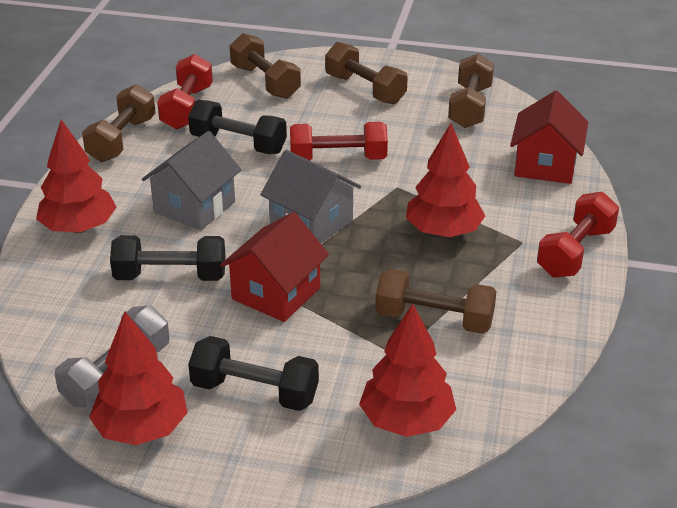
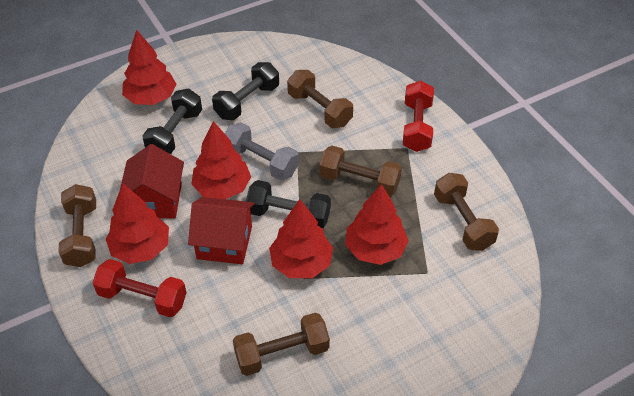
grey house: [142,131,241,230] [260,150,361,243] = 2 -> none = 0
red dumbbell: [157,54,213,129] [290,122,388,160] [537,192,619,278] = 3 -> [93,259,187,317] [403,81,434,152] = 2
red tree: [36,119,117,233] [89,311,188,445] [359,304,456,437] [406,123,485,237] = 4 -> [106,183,169,264] [122,30,176,105] [191,121,251,199] [269,199,333,278] [345,184,409,265] = 5

